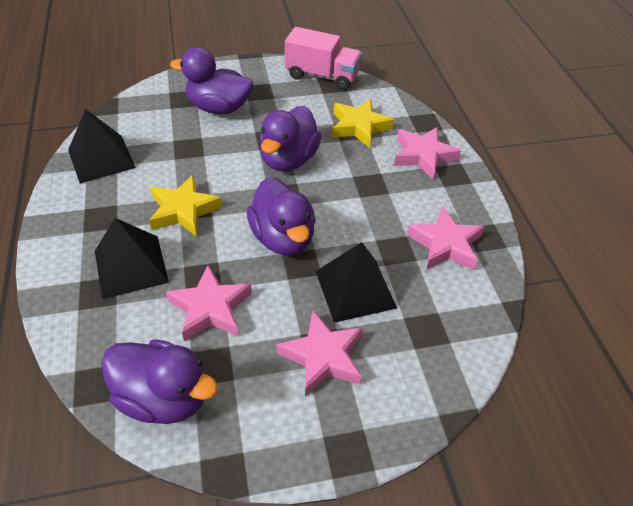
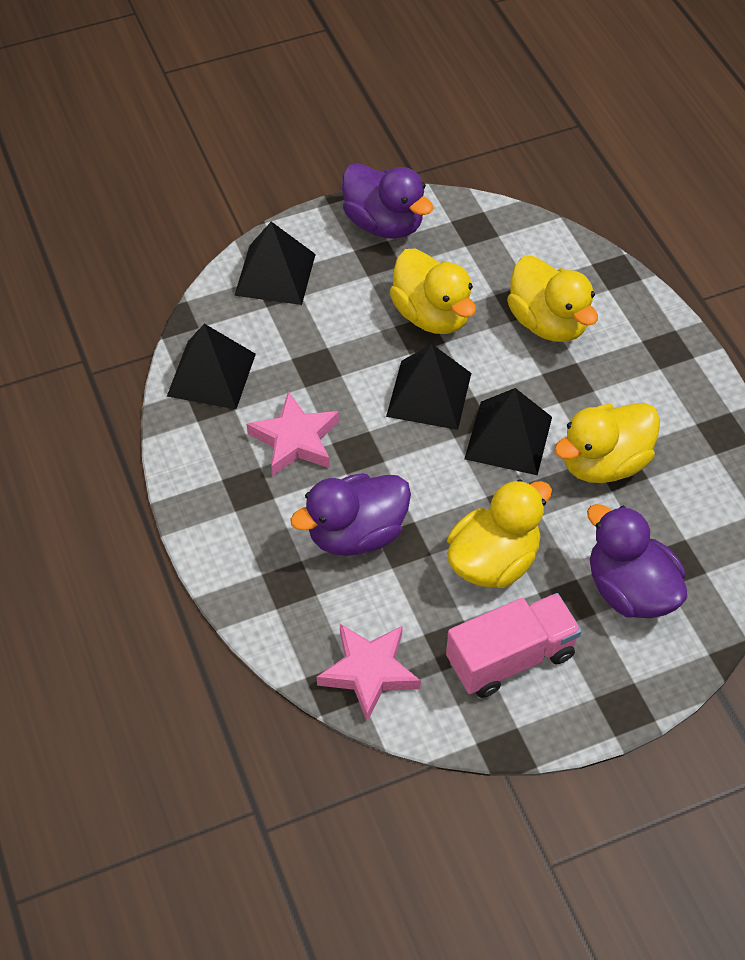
black pyramid: [68,109,136,184] [95,218,169,299] [315,242,397,323] = 3 -> [167,324,256,409] [234,222,316,305] [386,344,471,430] [464,388,552,475] = 4
pink star: [166,265,252,342] [277,311,363,396] [394,127,461,179] [407,207,484,270] = 4 -> [247,392,339,476] [317,624,421,721] = 2
purple duck: [101,339,218,424] [170,47,253,114] [247,177,316,255] [260,106,321,172] = 4 -> [290,473,411,556] [342,163,433,239] [587,504,687,618] = 3
yellow duck: none = 0 -> [390,249,476,334] [447,479,552,588] [507,256,598,342] [554,403,660,483] = 4
yellow star: [149,175,223,236] [332,99,394,148] = 2 -> none = 0

